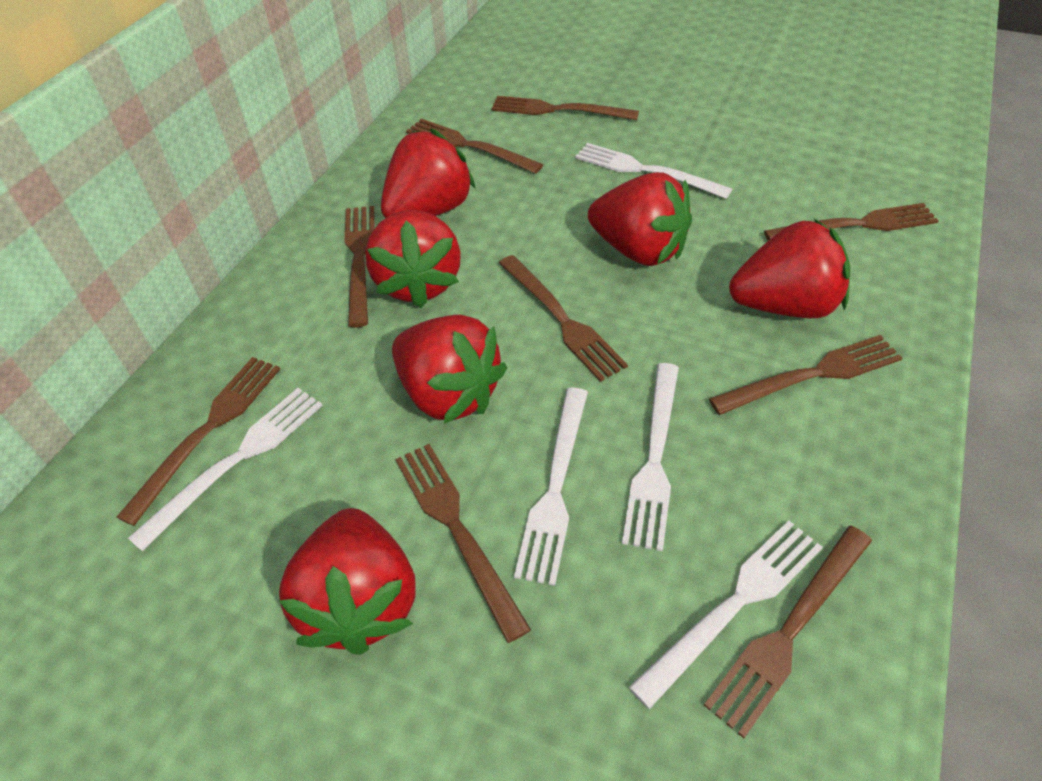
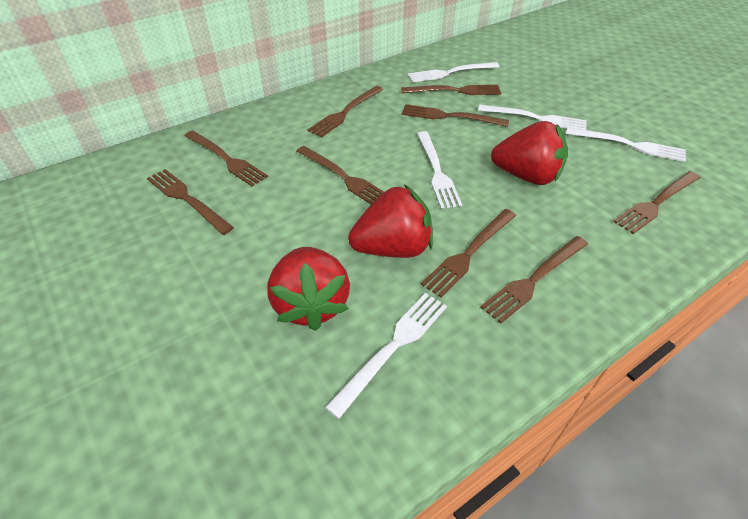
red strawberry: [279,508,416,655] [365,210,461,308] [381,128,476,218] [392,315,507,424] [588,172,692,266] [729,219,850,318] = 6 -> [267,247,350,331] [348,184,433,258] [491,121,568,185] = 3

